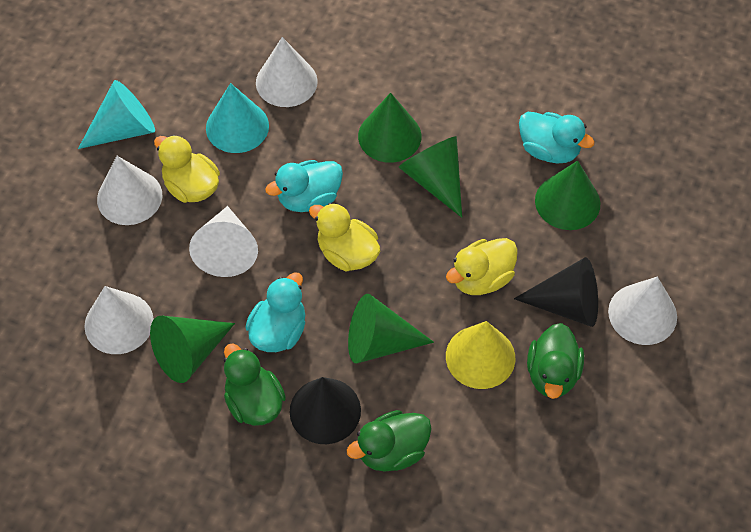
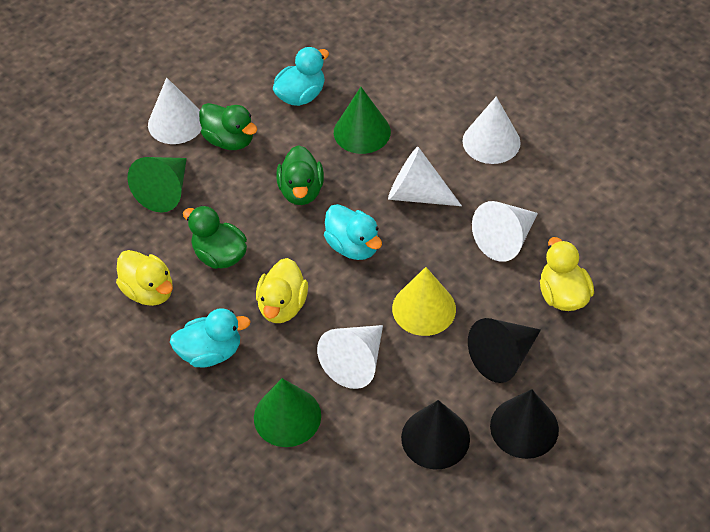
black cone: [290,377,361,444] [514,257,598,327] = 2 -> [401,400,470,469] [468,318,541,383] [490,389,559,459] = 3
green cone: [150,316,235,383] [348,294,434,363] [358,93,421,163] [398,136,462,218] [535,161,600,230] = 5 -> [128,157,187,213] [254,378,321,447] [334,87,391,154] = 3
turquoise cone: [78,80,155,149] [206,83,269,153] = 2 -> none = 0

